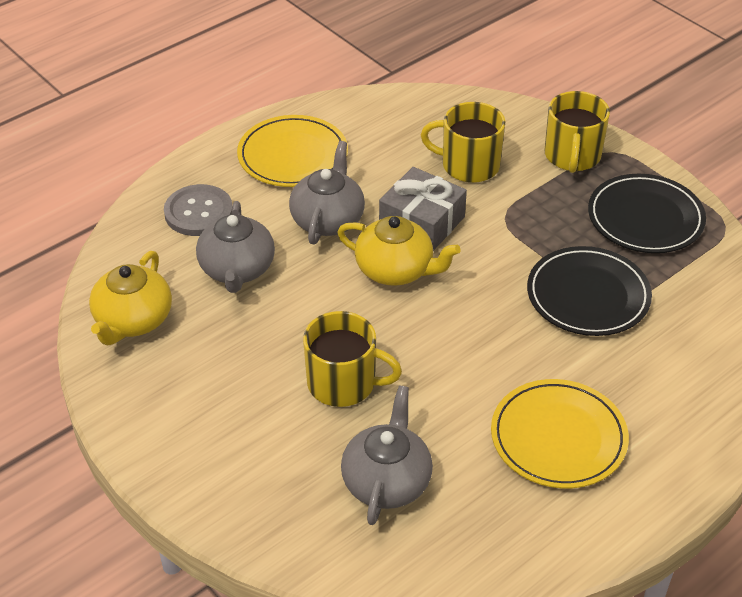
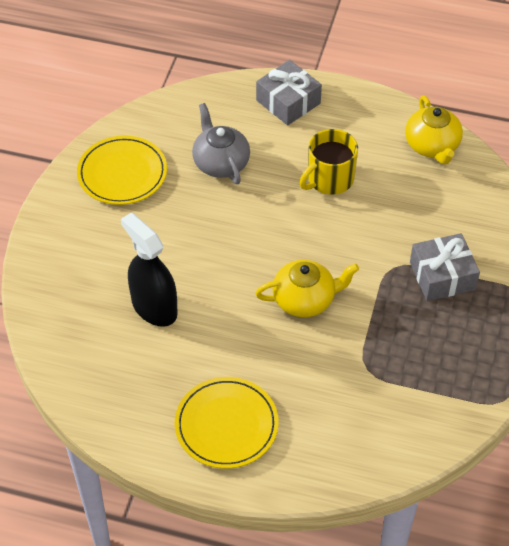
black plate: [527,246,652,336] [588,174,706,253] = 2 -> none = 0
black spray bottle: none = 0 -> [121,213,178,327] = 1
grey button: [164,184,233,236] = 1 -> none = 0
grey gift: [379,167,467,251] = 1 -> [256,60,322,125] [410,233,480,301] = 2
grey teapot: [196,201,275,293] [289,141,365,245] [341,385,433,525] = 3 -> [192,103,250,184] = 1
yellow mug: [303,311,402,407] [421,102,506,183] [544,91,610,173] = 3 -> [299,129,358,195] = 1

